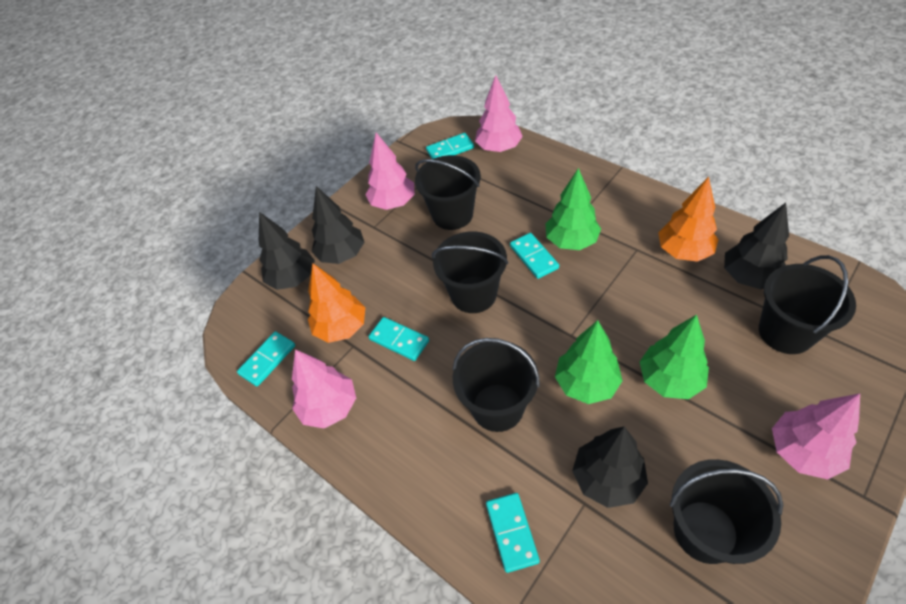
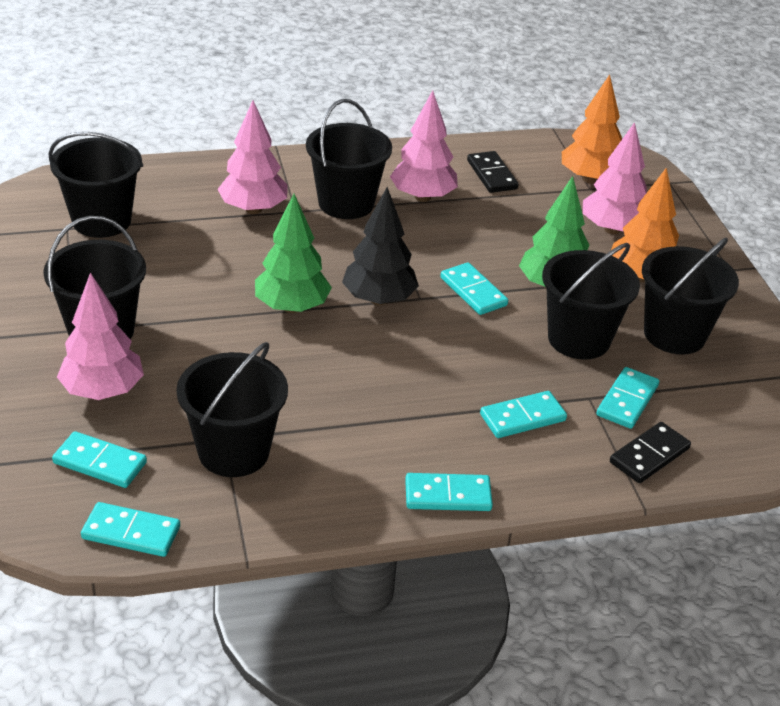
black bucket: [415,155,481,230] [432,231,508,313] [453,338,540,432] [670,459,783,564] [759,255,856,354] = 5 -> [43,216,146,339] [49,132,143,238] [176,342,288,477] [306,99,392,219] [542,243,640,360] [642,238,739,355] = 6
black domino: none = 0 -> [467,151,519,193] [610,422,691,483] = 2
black tree: [259,212,315,290] [312,186,364,264] [572,426,648,508] [724,203,789,289] = 4 -> [342,187,419,305] = 1
green tree: [545,168,601,250] [555,320,623,404] [640,315,709,399] = 3 -> [255,194,332,313] [519,176,589,290] = 2
turquoise domino: [237,331,295,386] [368,317,429,361] [426,133,474,159] [486,493,540,573] [510,233,559,279] = 5 -> [52,431,147,488] [81,502,180,557] [405,473,493,511] [440,262,508,315] [480,391,567,438] [596,367,659,429] = 6

